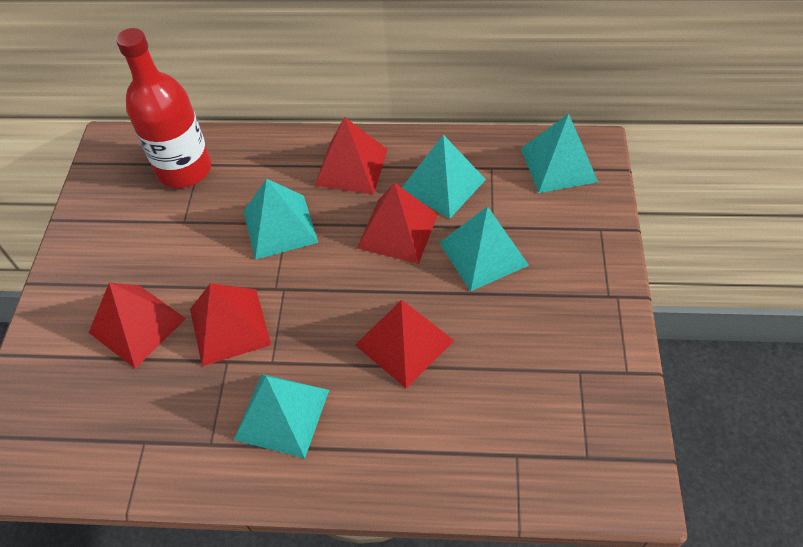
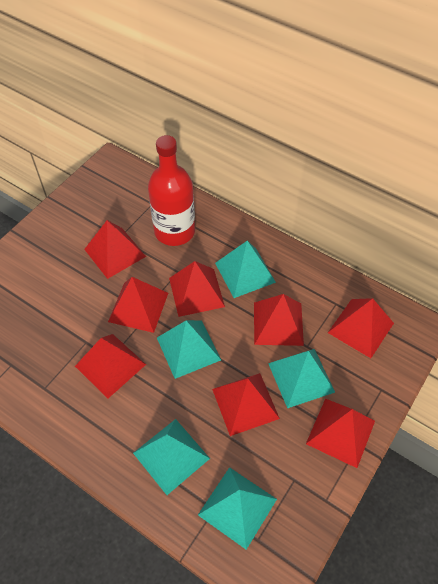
red pyramid: [89,282,186,368] [190,283,271,366] [314,117,388,194] [355,300,455,388] [357,182,438,264] = 5 -> [75,334,146,398] [84,220,146,279] [108,277,168,333] [169,261,225,317] [212,373,280,436] [254,294,304,346] [306,398,375,468] [328,298,394,358] = 8

